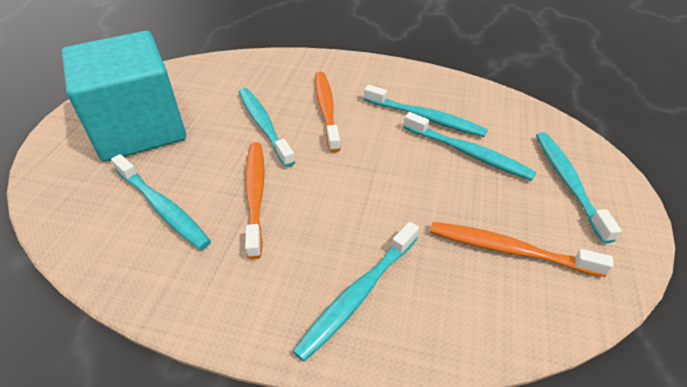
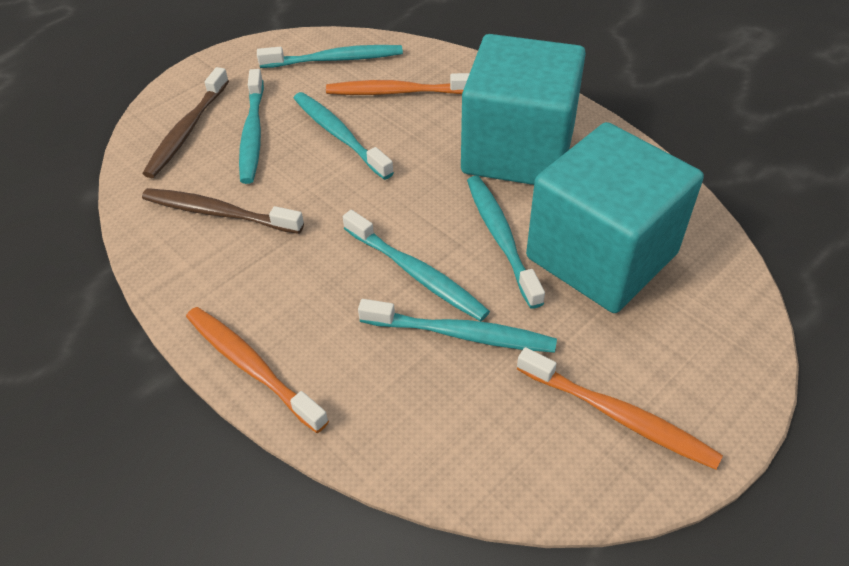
brown toothbrush: none = 0 -> [142,188,304,234] [143,67,229,178] = 2
turquoise cube: [62,31,186,162] = 1 -> [461,34,586,185] [526,122,704,313] = 2

